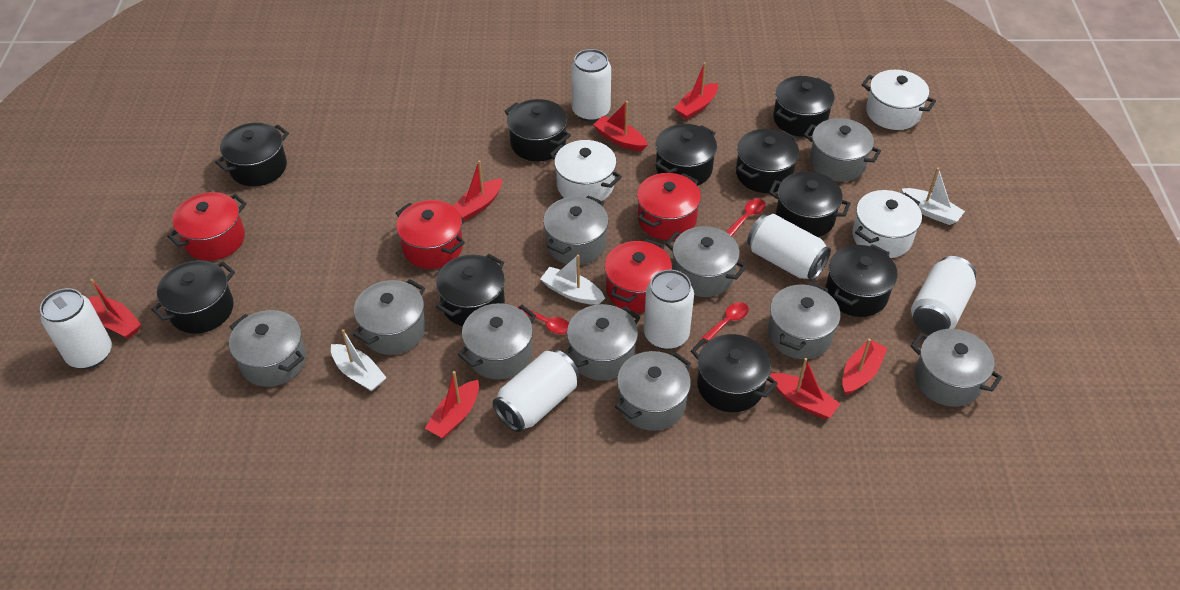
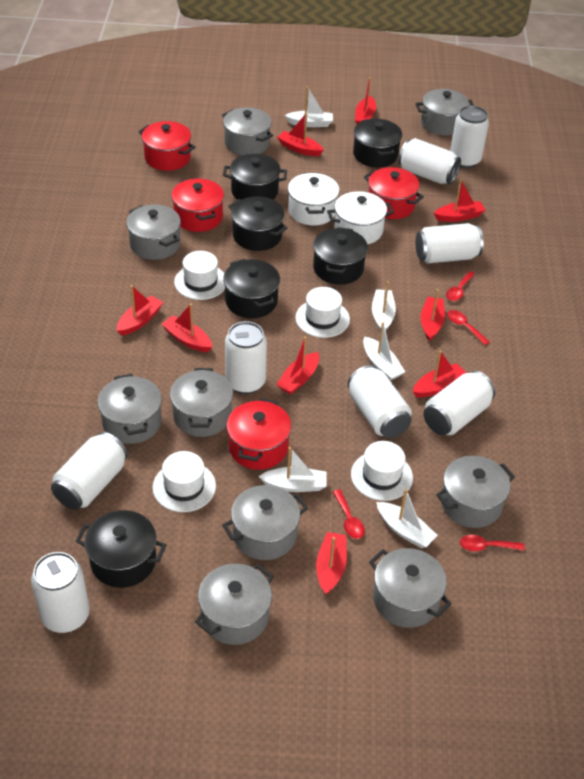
black pot: [151,260,235,334] [215,123,289,186] [436,254,505,326] [505,99,571,161] [655,124,717,186] [691,334,778,412] [736,129,799,193] [769,171,851,237] [773,76,835,137] [826,244,898,317] = 10 -> [76,510,166,588] [223,154,287,200] [223,259,280,318] [228,196,288,251] [313,227,368,285] [353,118,402,167] = 6
grey pot: [229,310,306,387] [353,279,426,355] [458,303,536,380] [543,195,609,265] [565,304,640,381] [615,351,691,431] [665,226,747,297] [768,282,841,359] [804,118,881,182] [910,329,1002,407] = 10 -> [97,374,162,444] [126,204,181,260] [170,368,233,437] [195,564,274,645] [222,107,273,155] [222,485,308,560] [369,548,452,628] [415,89,474,135] [436,456,515,528] = 9
red boat: [89,279,141,339] [425,371,479,438] [454,160,502,220] [593,101,648,151] [674,62,718,120] [770,358,840,419] [842,339,887,395] = 7 -> [117,285,163,335] [162,304,212,352] [276,337,319,395] [277,113,324,156] [316,532,347,594] [355,77,376,124] [413,351,466,397] [421,289,445,341] [434,179,486,222] = 9
red spoon: [515,306,569,335] [699,302,749,344] [726,199,765,236] = 3 -> [333,489,365,539] [446,271,475,301] [447,310,489,345] [460,535,525,551] = 4
white boat: [331,329,387,392] [540,255,605,305] [902,167,965,225] = 3 -> [258,447,327,492] [285,86,333,127] [363,322,405,380] [372,281,396,332] [376,489,438,548] = 5
white can: [40,288,112,369] [493,350,579,432] [571,49,611,122] [644,270,694,350] [747,214,831,281] [911,256,976,334] = 6 -> [31,552,90,633] [51,432,128,510] [225,321,267,394] [347,365,412,438] [398,138,461,184] [416,223,484,263] [423,371,495,435] [450,106,489,168] = 8
white hat: none = 0 -> [152,451,216,512] [174,251,225,300] [295,287,350,338] [351,441,413,501] = 4
white pot: [549,140,622,201] [852,190,922,258] [862,70,936,130] = 3 -> [288,173,340,226] [327,191,394,244] = 2

